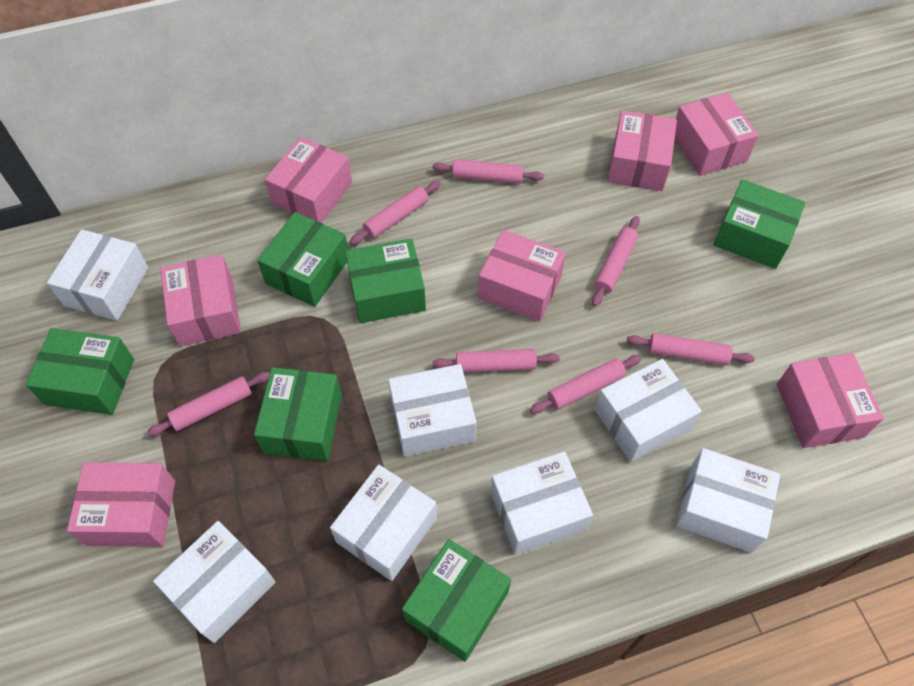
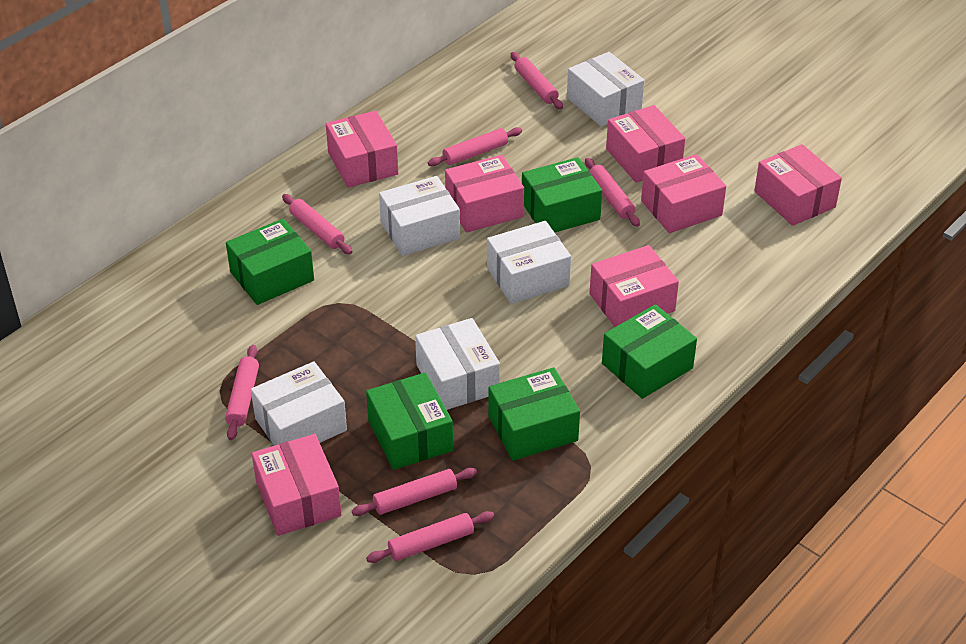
green box: [25,328,134,415] [254,367,342,461] [257,212,348,307] [345,238,426,323] [402,539,511,662] [713,179,806,269] = 6 -> [226,219,314,305] [366,372,453,470] [488,367,580,461] [522,157,602,232] [602,304,697,399] = 5
white box: [47,229,148,321] [153,521,275,643] [330,464,437,581] [388,364,477,457] [490,451,593,555] [595,359,702,462] [676,448,780,553] = 7 -> [251,361,347,446] [379,176,460,256] [415,318,500,410] [487,221,571,304] [567,52,645,126] = 5

